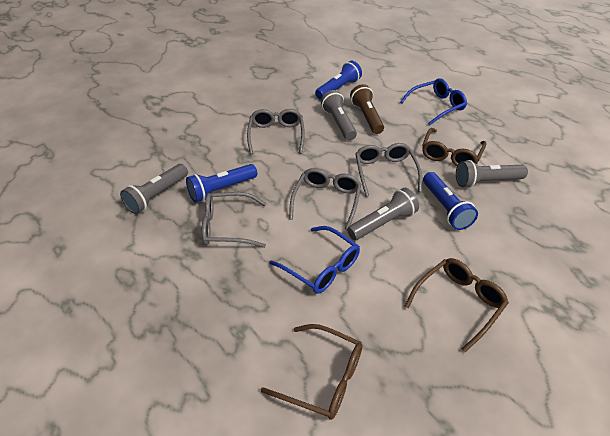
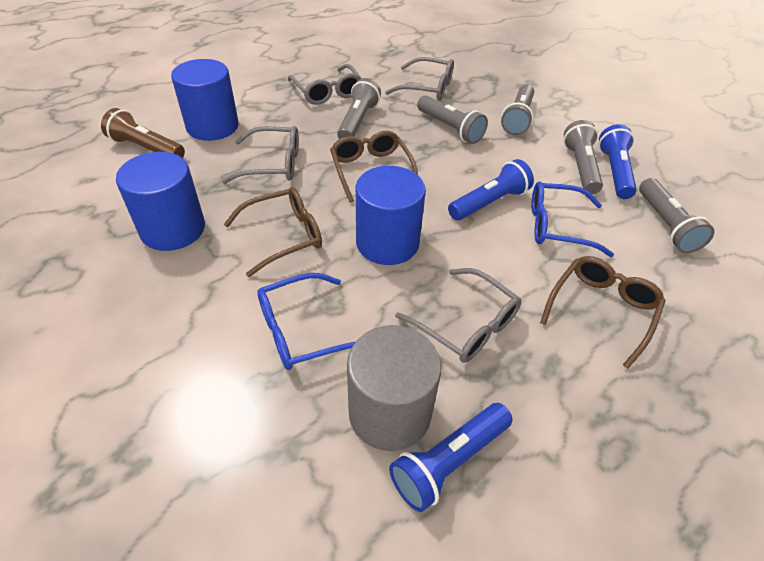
blue cylinder: none = 0 -> [116,152,205,251] [171,59,239,141] [356,166,426,265] = 3
grey cylinder: none = 0 -> [347,325,441,451] = 1
grey flashlight: [120,164,188,214] [321,90,357,140] [347,188,419,240] [456,160,528,188] = 4 -> [337,78,381,139] [417,95,488,144] [501,84,534,135] [563,120,603,194] [639,178,715,253] = 5

